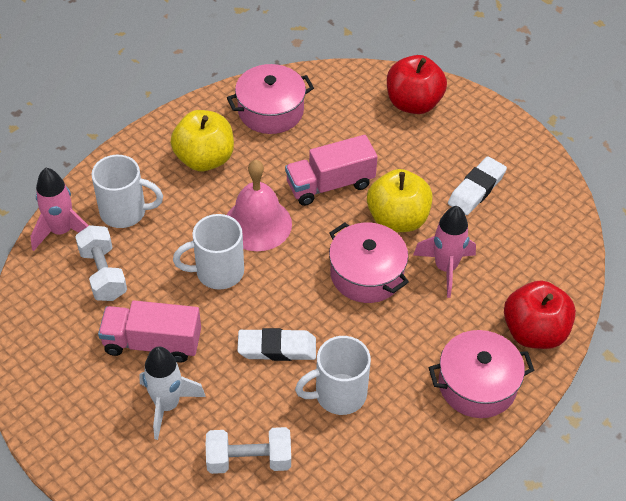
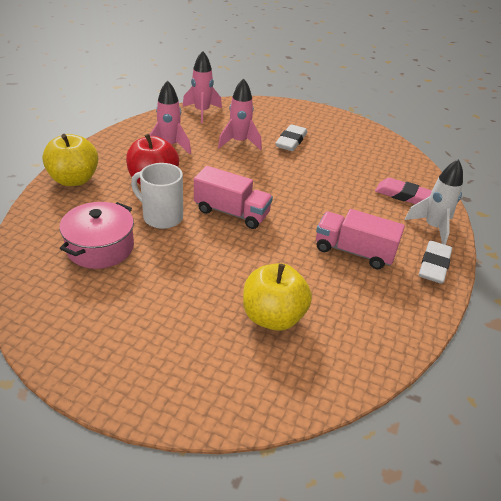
pink bell: [227,160,292,251] = 1 -> none = 0
pink eraser: none = 0 -> [375,178,432,204] = 1
pink pot: [227,64,314,134] [329,223,409,303] [429,330,534,418] = 3 -> [59,202,134,269] = 1
pink rocket: [31,168,89,251] [413,206,476,298] = 2 -> [149,80,191,154] [182,51,222,123] [218,78,262,150] = 3
red apple: [387,55,447,114] [504,280,576,349] = 2 -> [126,134,179,185] = 1
white dumbbell: [75,225,127,301] [206,427,291,474] = 2 -> none = 0
white mug: [91,155,163,228] [173,214,244,290] [295,336,371,415] = 3 -> [131,163,183,229] = 1

